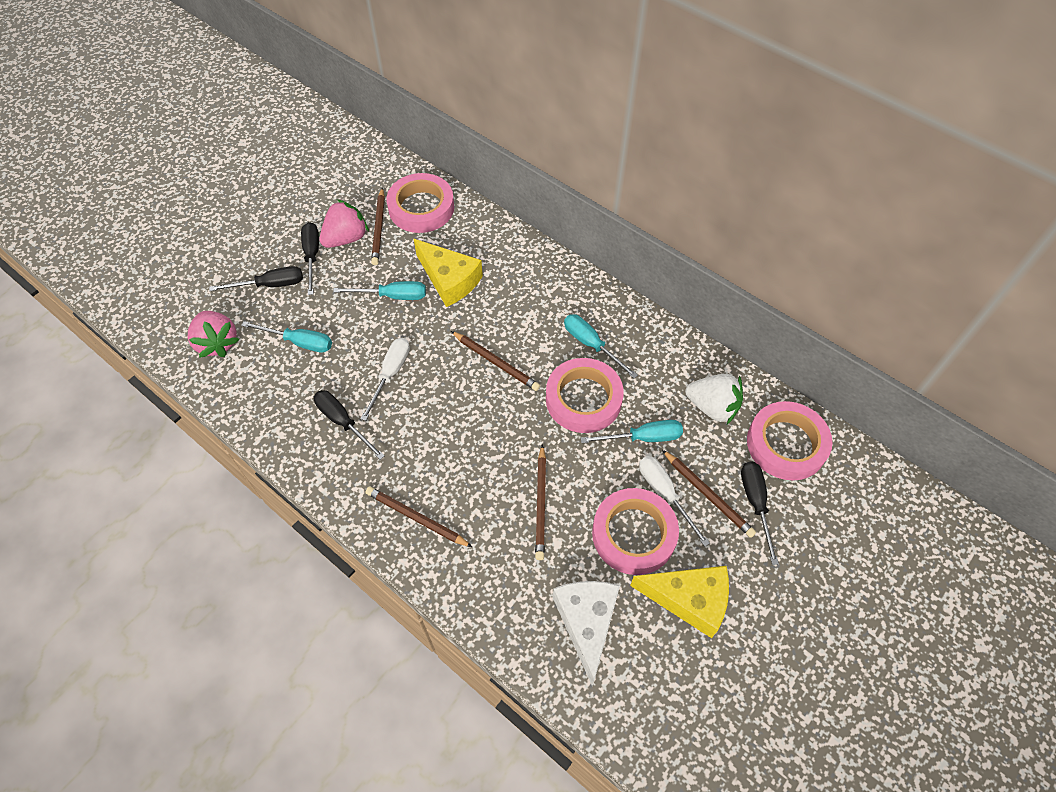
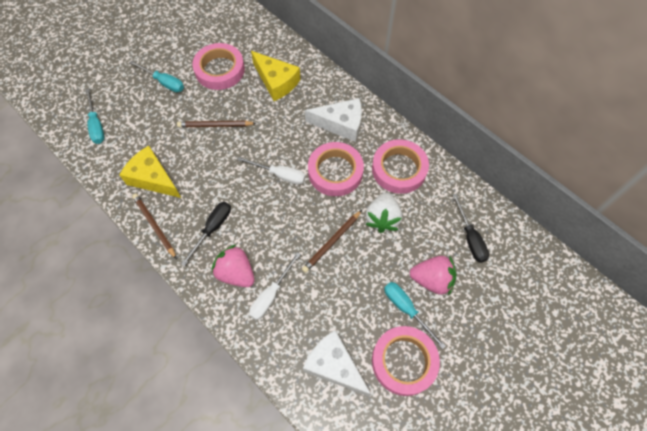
black screwdriver: [209,266,303,291] [301,222,319,295] [314,390,385,460] [741,461,779,565] = 4 -> [181,202,231,266] [452,194,489,263] = 2
brown pencil: [365,486,472,547] [371,188,385,265] [451,331,540,391] [535,444,546,560] [662,450,756,538] = 5 -> [132,193,177,259] [177,120,256,127] [302,210,362,273] = 3
turquoise screwdriver: [241,321,332,352] [333,281,426,300] [564,314,638,379] [581,420,683,443] = 4 -> [85,89,105,144] [129,60,184,92] [384,282,446,349] = 3
white cheese: [553,581,620,686] = 1 -> [303,330,371,397] [305,98,362,142] = 2

